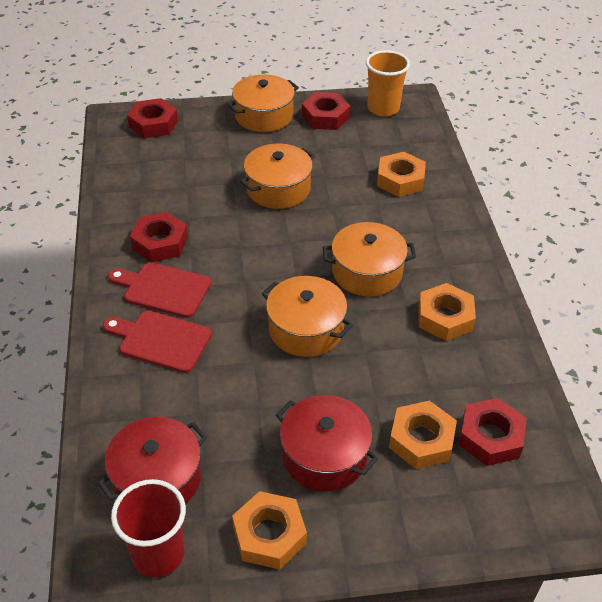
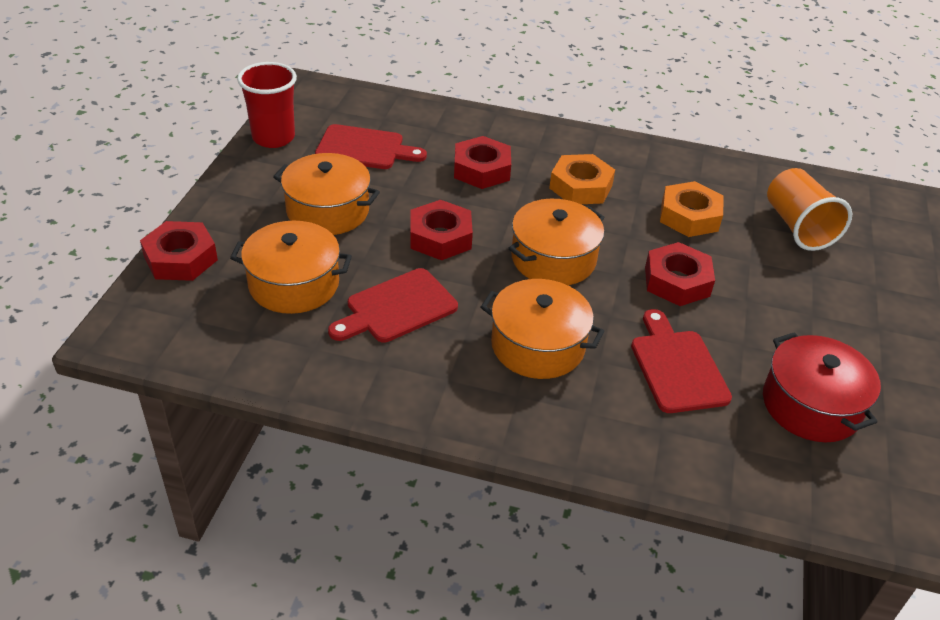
orange nut: [232,491,307,570] [377,152,426,197] [389,400,457,469] [418,283,476,341] = 4 -> [549,154,615,204] [660,181,724,237] = 2
red cutting board: [103,311,212,373] [108,262,212,318] = 2 -> [315,124,427,169] [328,268,458,343] [631,309,732,413] = 3
red pot: [97,417,207,504] [276,395,378,491] = 2 -> [763,332,881,442] = 1

